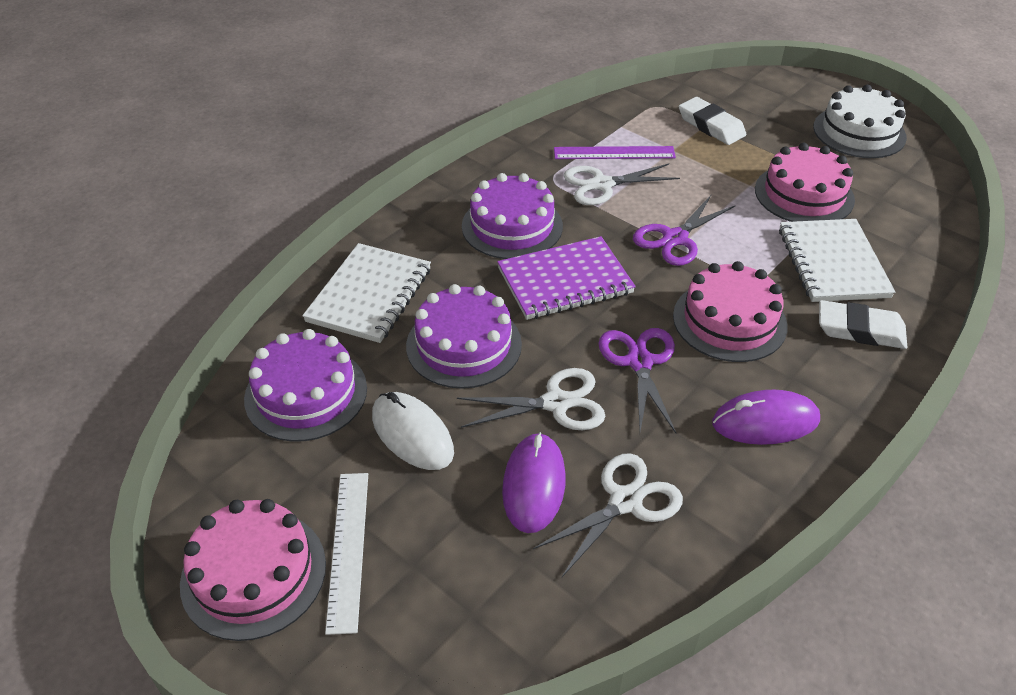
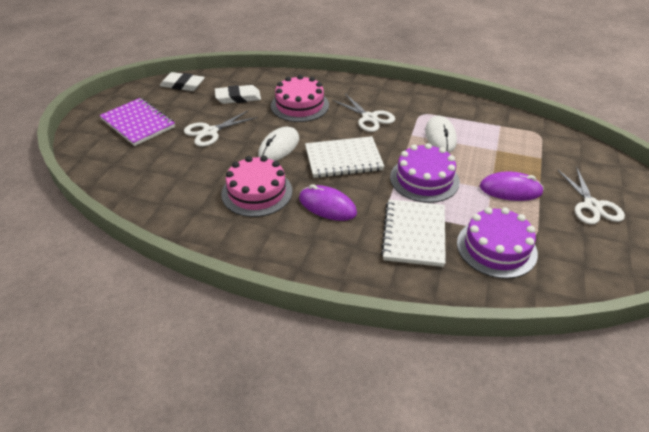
pink cake: [180,499,326,641] [673,261,788,362] [755,143,855,222] = 3 -> [221,156,292,217] [271,75,329,122] = 2
purple cake: [244,329,367,442] [406,284,522,389] [462,173,563,259] = 3 -> [390,143,460,203] [457,207,538,279] = 2
purple ruler: [554,146,676,159] = 1 -> none = 0
purple scissors: [598,328,676,433] [633,195,736,266] = 2 -> none = 0
white cake: [813,85,907,158] = 1 -> none = 0
white mouse: [372,392,454,470] = 1 -> [258,127,299,161] [425,115,457,153] = 2
white ruler: [325,473,368,635] = 1 -> none = 0

